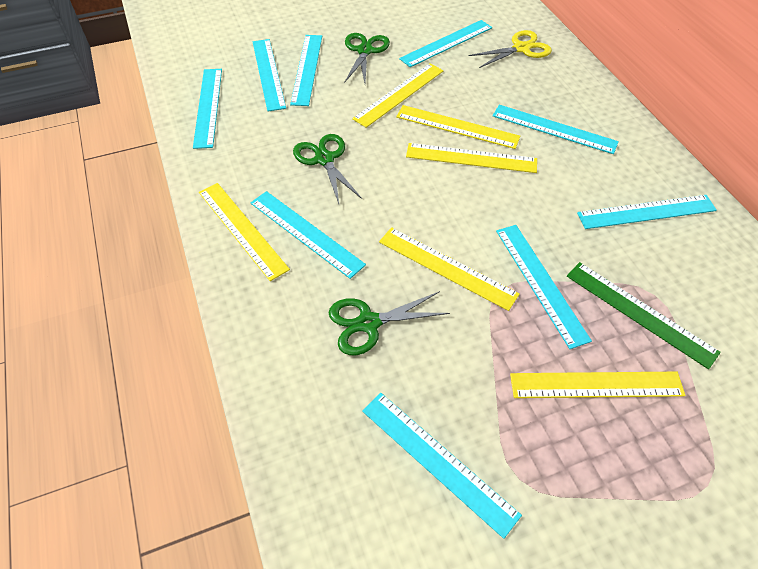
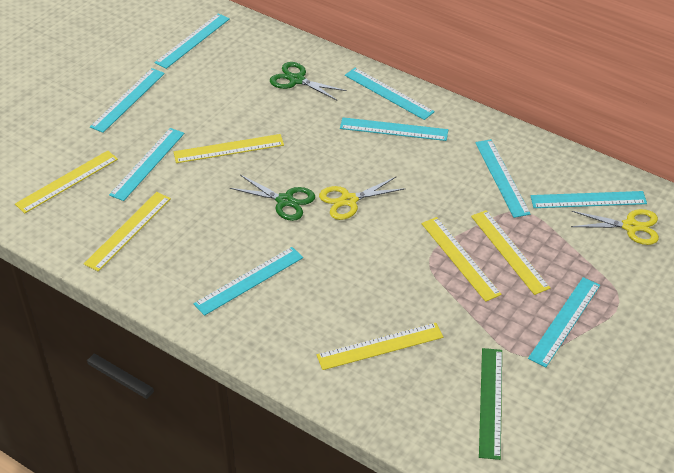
green scissors: [293,134,362,204] [329,291,450,355] [344,33,390,83] = 3 -> [230,175,315,221] [270,62,347,101] = 2
yellow scissors: [469,30,552,68] = 1 -> [319,177,406,220] [571,209,659,245] = 2

